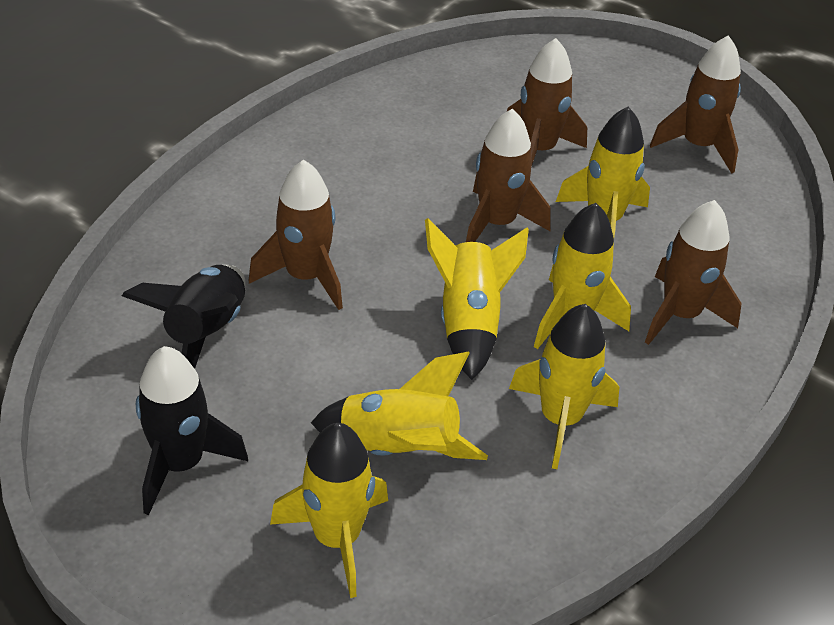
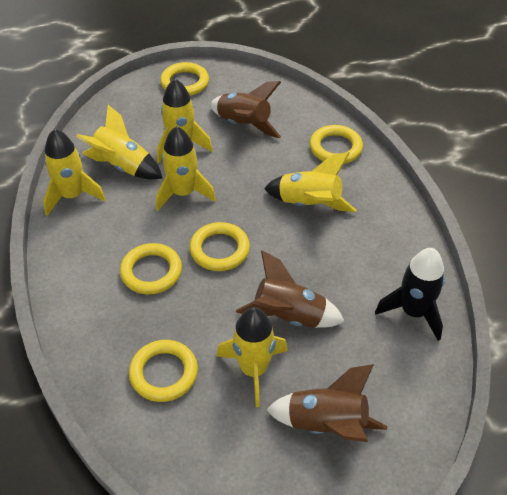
black rocket: [122,265,246,369] [136,346,248,515] = 2 -> [375,248,445,341] = 1
brown rocket: [248,160,343,310] [466,109,551,242] [507,38,587,167] [645,200,741,345] [650,35,741,174] = 5 -> [210,81,281,138] [236,250,345,328] [267,364,387,442] = 3
yellow ring: none = 0 -> [120,243,182,295] [129,340,198,402] [160,62,209,96] [189,222,250,271] [310,125,363,164] = 5

